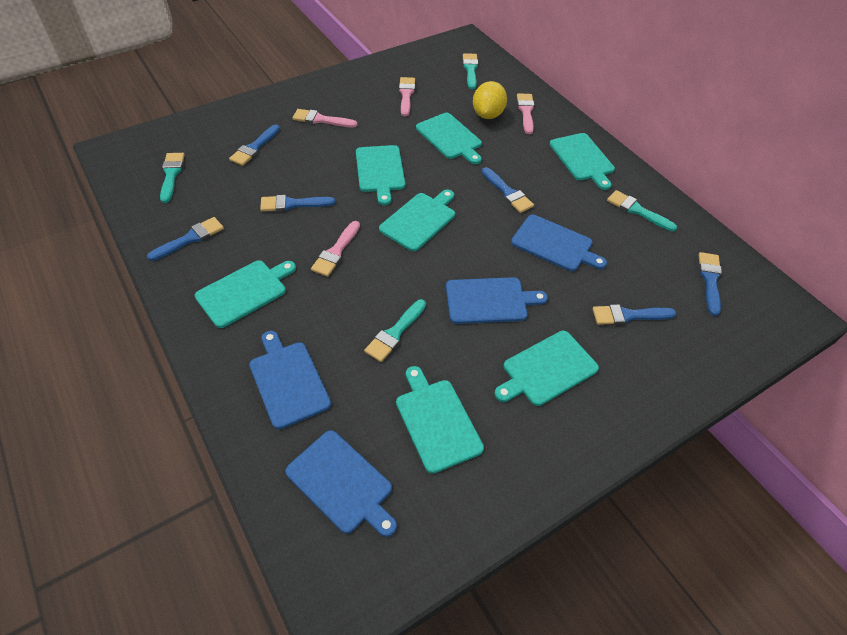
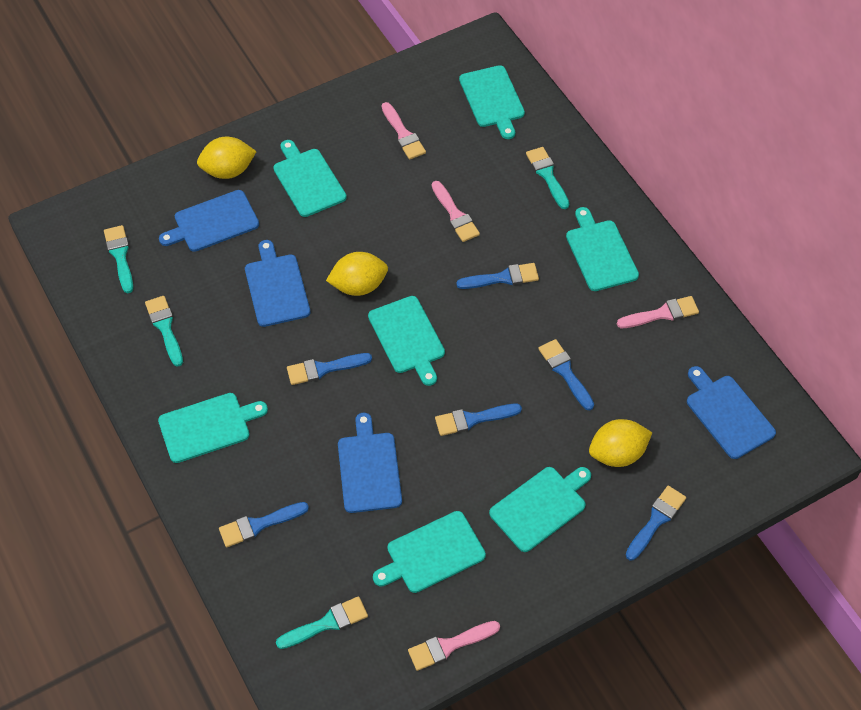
yellow lemon: [473,81,507,119] = 1 -> [197,137,257,179] [326,252,388,296] [589,419,652,467] = 3

